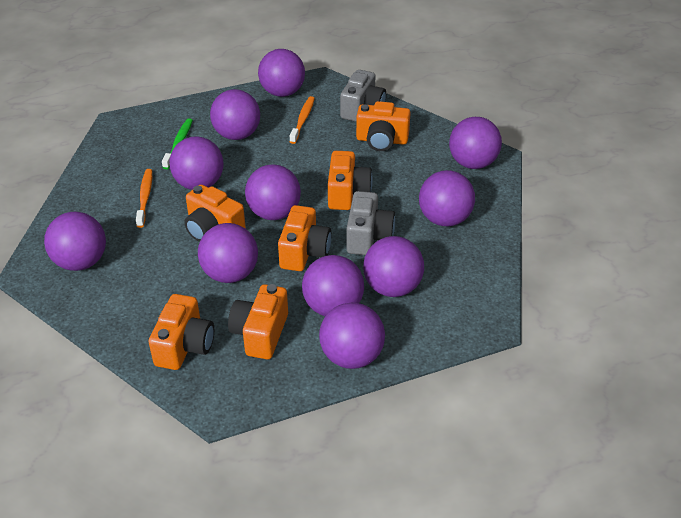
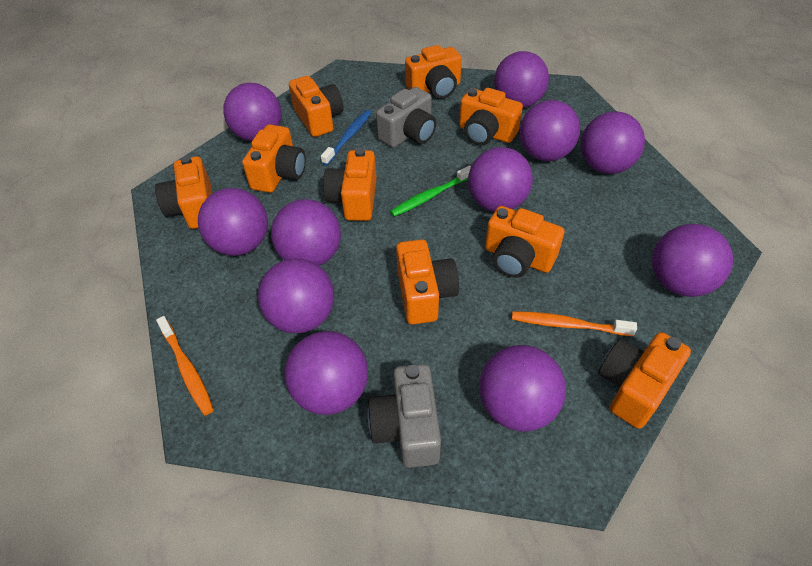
blue toothbrush: none = 0 -> [321,110,372,165] = 1
orange camera: [149,294,214,370] [184,185,246,242] [228,284,288,359] [278,205,332,271] [328,151,373,210] [356,101,411,151] = 6 -> [155,156,212,229] [242,124,306,193] [289,76,344,137] [323,148,377,221] [396,239,459,324] [405,45,462,99] [459,88,523,145] [485,206,564,278] [598,332,691,429] = 9

